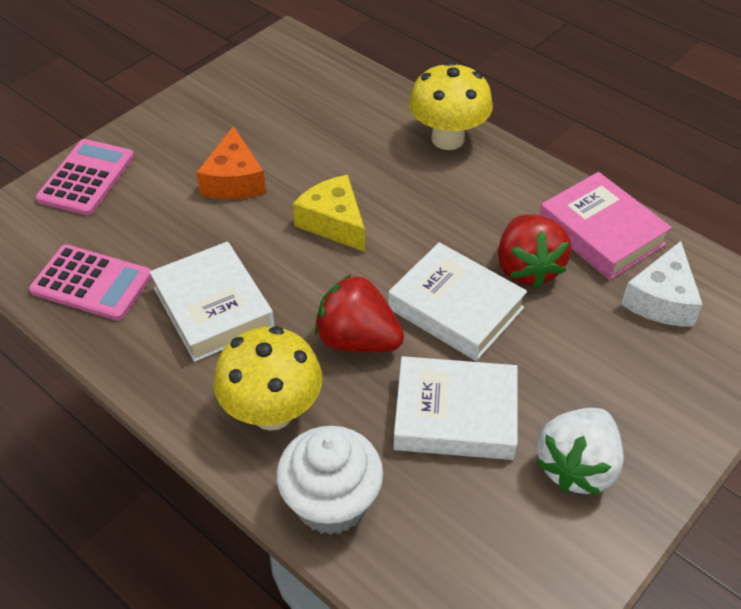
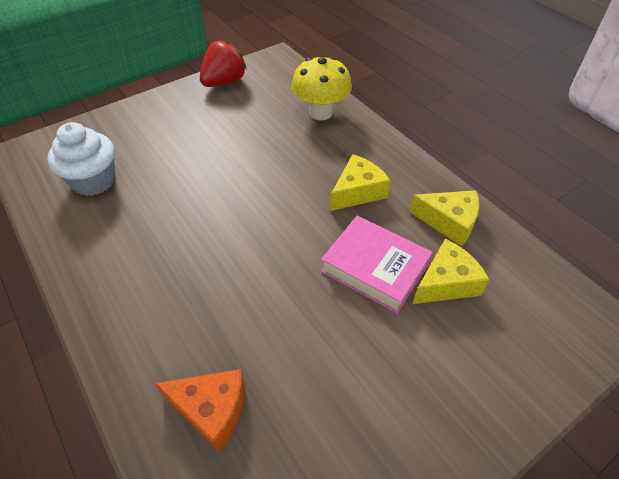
pink calculator: [29,244,152,321] [36,139,134,215] = 2 -> none = 0
red strawberry: [315,274,404,352] [498,214,571,288] = 2 -> [200,40,247,87] = 1
white book: [150,242,275,362] [388,242,527,361] [393,356,518,460] = 3 -> none = 0
white cheese: [621,241,703,327] = 1 -> none = 0
white strawberry: [536,408,624,495] = 1 -> none = 0
yellow cheese: [293,175,365,252] = 1 -> [330,154,391,211] [409,190,480,246] [412,239,489,304] = 3
yellow mushroom: [213,326,322,431] [409,61,493,150] = 2 -> [291,56,352,120] = 1

